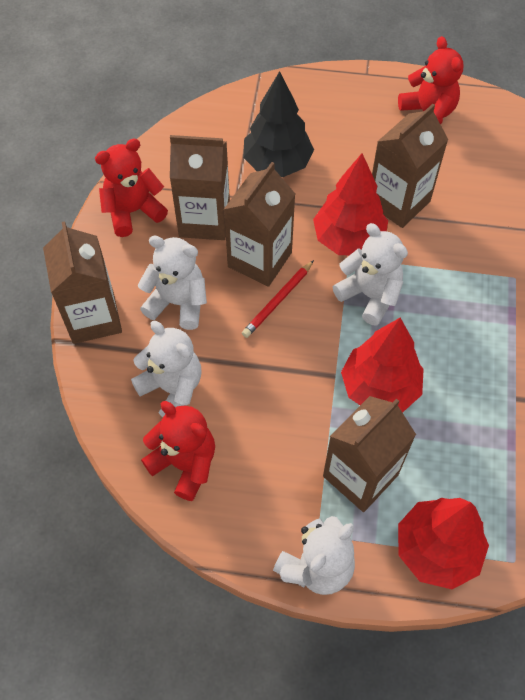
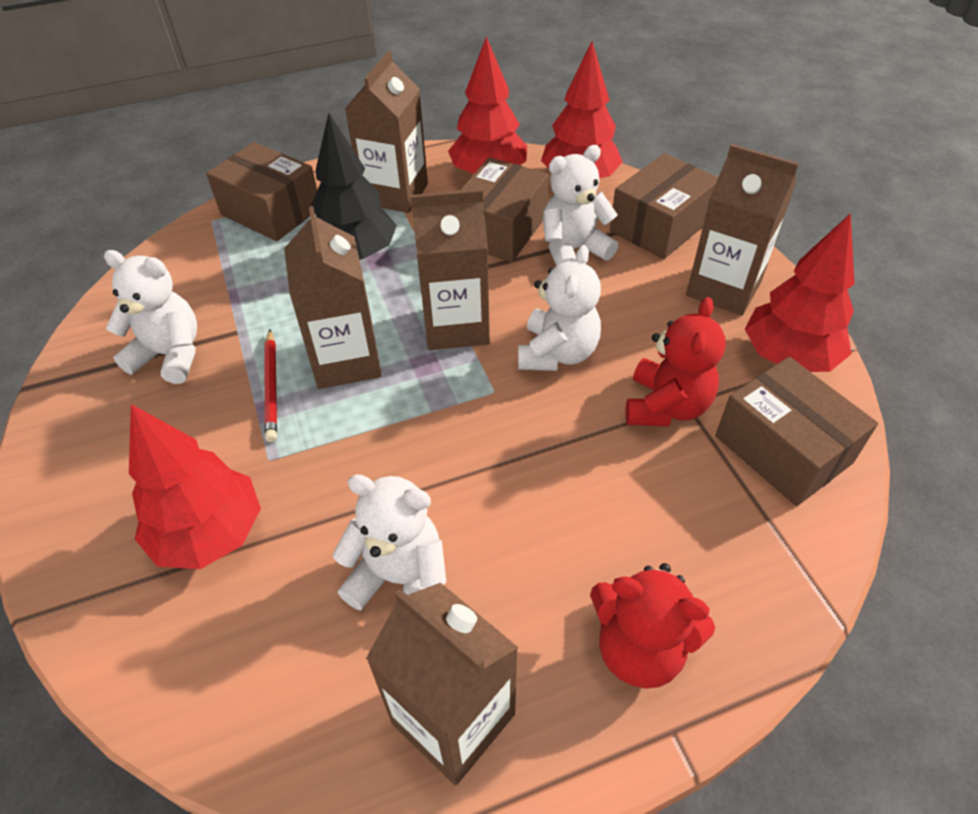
brown box: none = 0 -> [206,142,317,241] [459,157,549,262] [610,153,718,259] [715,357,878,506] = 4
red teddy bear: [95,138,168,237] [141,401,215,501] [398,36,463,124] = 3 -> [590,563,715,689] [626,297,726,427] = 2
red tree: [313,153,388,255] [341,318,424,413] [398,498,489,589] = 3 -> [129,404,261,569] [448,36,527,174] [541,41,623,178] [745,213,855,372] = 4

